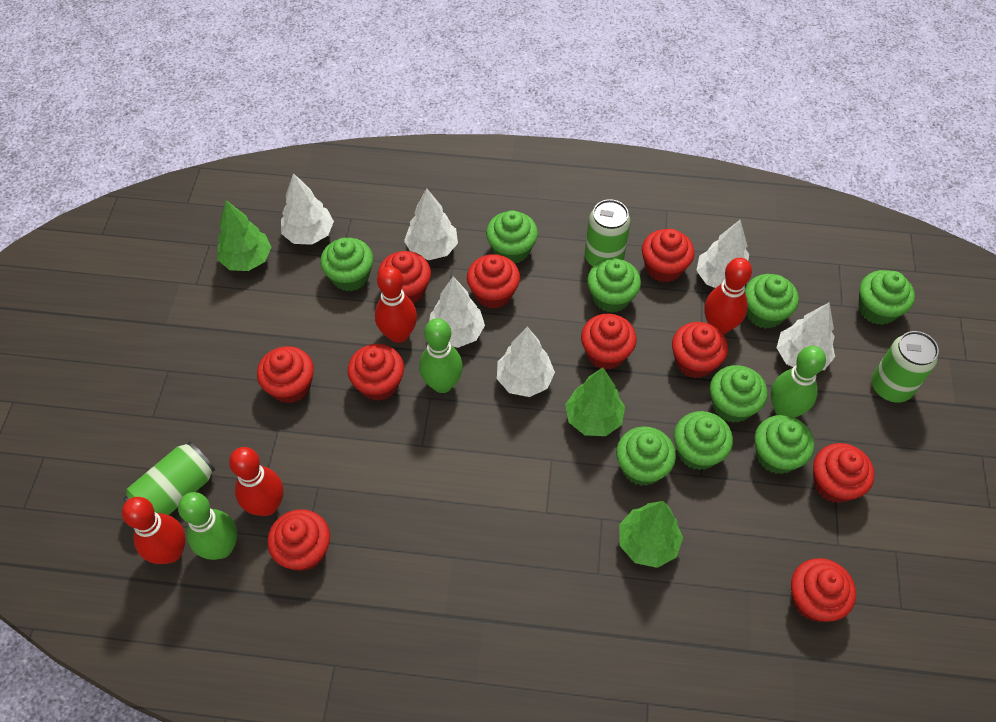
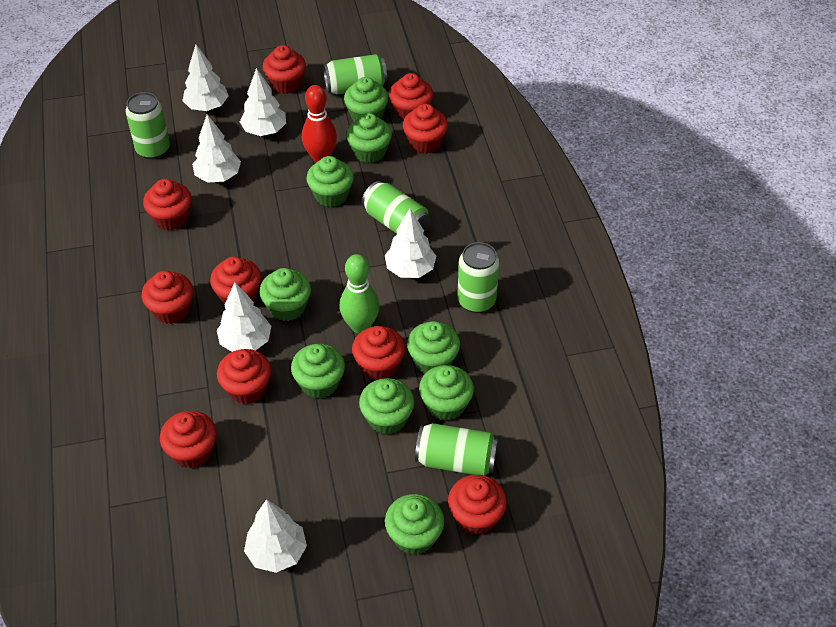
green bowling pin: [178,492,237,560] [419,318,463,393] [771,346,826,417] = 3 -> [339,254,379,333] = 1
green can: [123,442,215,515] [585,199,631,266] [872,331,939,403] = 3 -> [125,92,170,159] [323,54,387,94] [362,181,431,234] [415,423,498,476] [457,242,499,313] = 5
green tree: [217,200,271,271] [565,368,625,436] [619,501,683,568] = 3 -> none = 0
red bowling pin: [122,497,186,564] [229,447,283,516] [375,266,417,343] [704,258,752,334] = 4 -> [302,85,337,163] = 1

